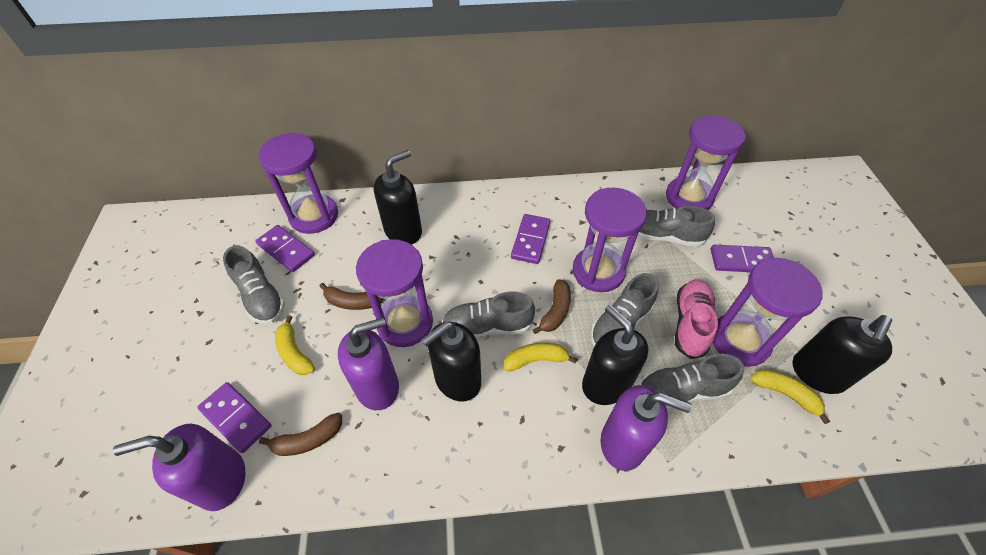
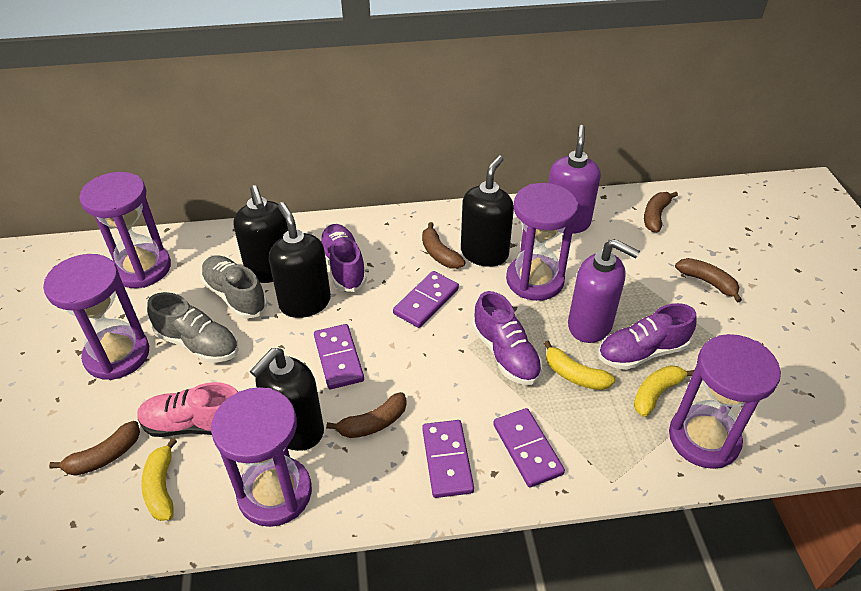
brown banana: [259,412,342,456] [319,283,383,310] [533,279,571,334] = 3 -> [49,421,140,476] [326,392,407,438] [422,222,466,269] [644,192,678,232] [675,258,742,303] = 5
grey shoe: [223,246,285,324] [442,291,535,337] [591,273,658,346] [637,206,715,247] [640,354,744,410] = 5 -> [147,292,238,363] [200,255,267,319] = 2
purple shoe: none = 0 -> [319,224,367,292] [472,291,542,385] [598,303,697,370] = 3
purple soap dispenser: [113,424,246,511] [338,317,399,410] [601,385,692,471] = 3 -> [548,125,601,234] [568,239,640,343] = 2

